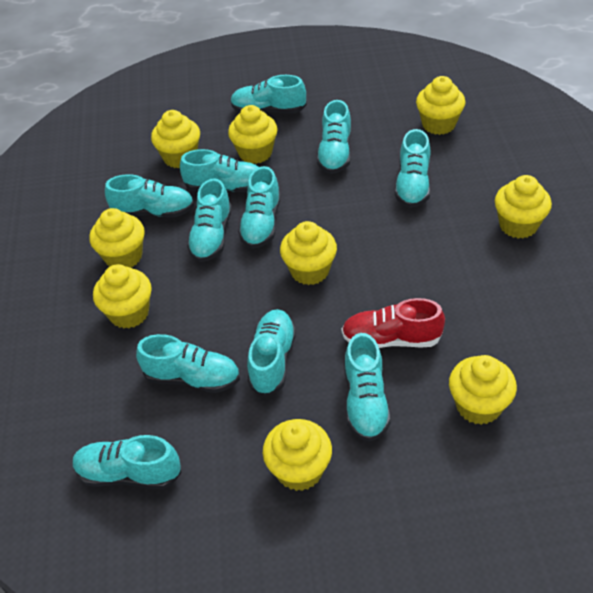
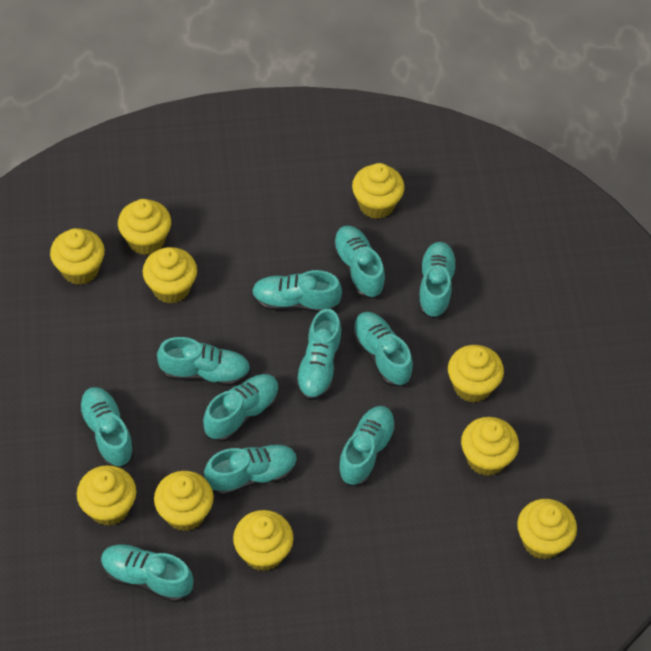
red shoe: [342,298,445,348] = 1 -> none = 0
yellow cupcake: [89,208,145,267] [93,264,152,328] [151,110,200,168] [228,105,278,164] [263,419,332,491] [280,221,337,285] [416,76,465,135] [449,355,517,425] [495,175,552,239] = 9 -> [50,228,105,285] [77,465,136,526] [118,199,171,255] [143,247,197,304] [154,471,214,531] [233,510,294,571] [352,163,405,219] [448,345,504,403] [461,417,519,476] [517,499,577,559] = 10

